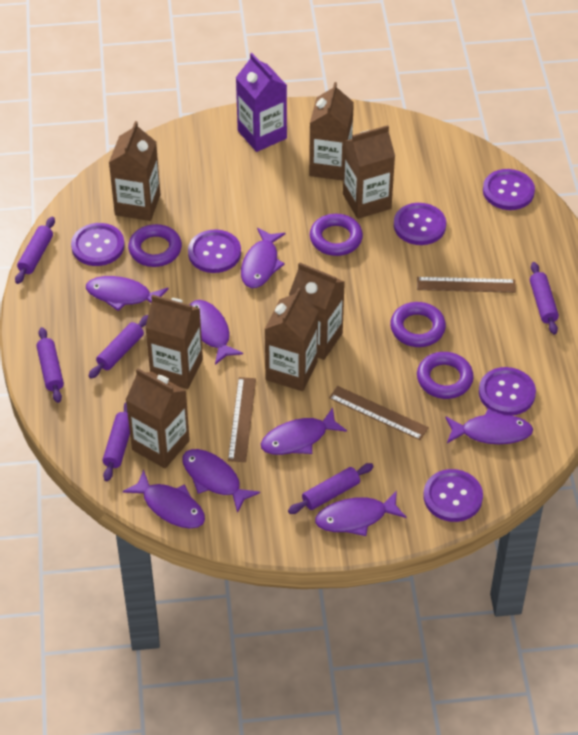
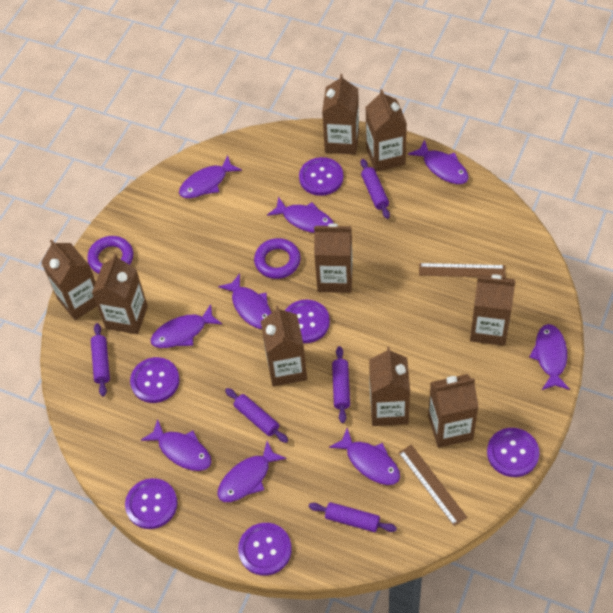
brown carton: [109,121,160,221] [126,368,190,468] [145,295,203,389] [265,288,318,391] [289,262,345,360] [309,82,354,181] [343,125,395,219] = 7 -> [41,239,97,320] [92,254,148,334] [261,306,307,387] [314,223,353,293] [322,74,359,155] [365,89,407,172] [369,347,410,426] [428,374,478,448] [470,274,515,346] = 9
brown ruler: [228,377,256,462] [329,386,429,440] [417,277,516,293] = 3 -> [399,445,467,526] [419,263,505,278] = 2
purple carton: [236,53,287,152] = 1 -> none = 0
purple fish: [86,276,169,311] [123,470,205,529] [183,449,260,513] [190,300,243,365] [241,228,286,288] [261,408,347,455] [315,491,407,536] [445,409,533,444] = 8 -> [141,419,211,471] [151,304,222,348] [179,155,242,198] [217,441,287,502] [218,273,272,329] [267,197,334,233] [329,428,400,485] [408,140,469,184] [529,324,570,390] = 9
purple ring: [128,224,182,267] [310,214,363,256] [390,302,446,347] [417,352,474,399] = 4 -> [87,236,133,274] [254,238,301,279] = 2
purple rolling pin: [15,217,55,284] [36,327,64,403] [89,315,148,378] [103,402,130,481] [288,463,374,514] [530,262,559,335] = 6 -> [91,323,110,396] [225,388,288,443] [309,502,397,532] [332,346,350,423] [361,159,390,219] = 5

